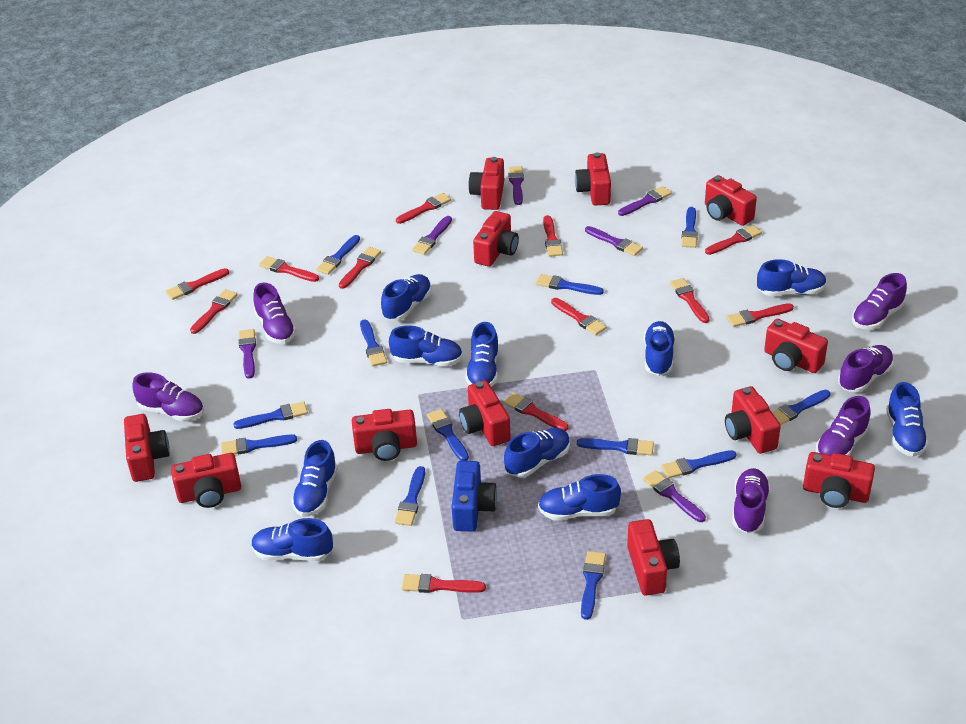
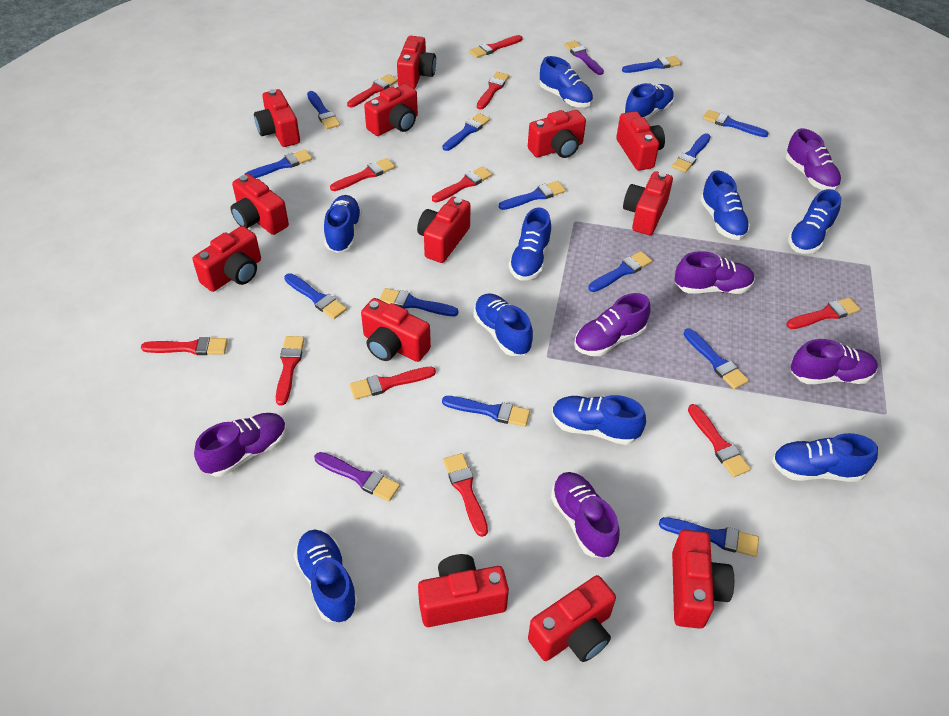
blue brush: [221,435,297,454] [233,401,308,429] [316,235,360,275] [360,319,387,367] [395,466,425,526] [427,409,469,461] [536,274,603,295] [577,438,654,455] [581,551,606,620] [661,450,737,479] [681,207,698,248] [772,390,830,425] = 12 -> [244,149,312,178] [284,273,347,319] [307,91,340,129] [379,288,459,316] [442,396,530,427] [443,113,490,151] [499,181,566,210] [588,251,652,292] [622,56,681,73] [659,517,759,557] [672,134,711,173] [684,328,749,389] [703,110,768,137] = 13
blue camera: [452,461,497,532] = 1 -> none = 0
purple brush: [239,329,256,379] [412,216,452,255] [508,166,524,205] [585,226,643,256] [618,186,672,216] [643,470,706,522] = 6 -> [314,452,400,502] [564,40,604,75] = 2
red brush: [165,268,229,300] [190,289,238,334] [259,256,319,282] [339,247,381,289] [396,193,451,224] [402,574,486,593] [503,392,568,431] [543,215,563,257] [551,298,607,335] [670,278,709,323] [705,225,762,255] [726,303,794,327] = 12 -> [141,337,228,355] [276,336,305,406] [330,158,395,191] [347,74,398,107] [350,367,436,400] [432,166,492,203] [443,453,488,537] [469,35,523,58] [477,72,509,110] [688,404,751,477] [786,297,860,329] = 11
red camera: [124,414,170,482] [171,453,241,508] [352,409,417,461] [459,380,511,446] [468,157,504,210] [473,211,519,267] [575,152,611,205] [627,519,680,596] [705,175,757,226] [725,386,781,454] [764,319,828,373] [803,452,875,508] = 12 -> [192,226,261,292] [231,174,289,235] [254,89,300,147] [361,298,431,362] [364,84,418,136] [397,36,436,89] [417,197,471,263] [418,554,509,627] [528,110,586,158] [528,575,616,662] [616,111,665,171] [623,171,673,235] [672,530,734,629] = 13

